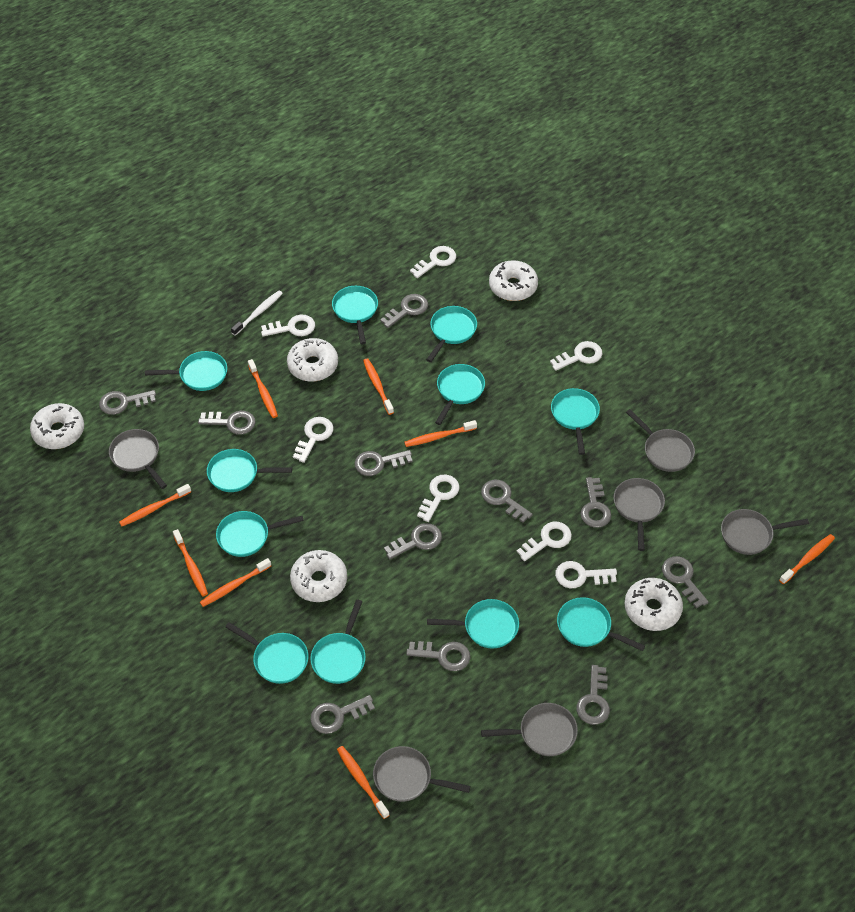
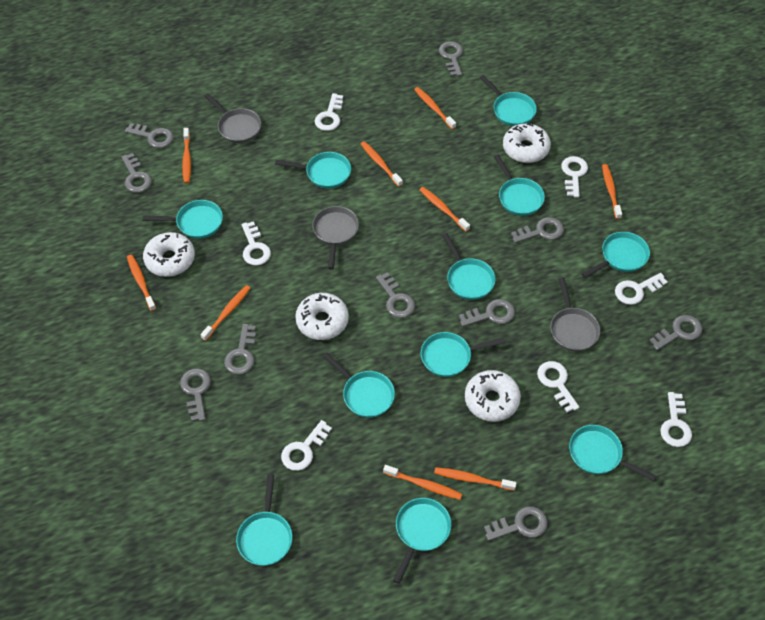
grey key: [99,390,156,415] [198,411,256,435] [310,695,375,734] [355,450,412,476] [380,294,428,328] [384,523,442,559] [406,641,470,671] [481,480,533,523] [576,665,610,725] [581,477,611,528] [662,556,709,608] = 11 -> [122,153,152,193] [125,123,174,148] [180,368,211,422] [224,324,256,375] [376,272,415,318] [439,41,463,76] [459,299,515,327] [484,507,548,541] [511,217,564,243] [649,315,702,350] = 10
grey pan: [109,429,167,489] [373,746,470,802] [481,703,578,756] [614,478,665,551] [626,409,695,472] [721,509,809,555] = 6 -> [204,93,261,143] [312,206,359,269] [550,277,600,352] = 3
orange toothbrush: [119,484,191,526] [173,529,208,597] [200,558,271,607] [248,359,278,418] [337,746,389,819] [363,358,394,415] [404,420,477,447] [779,534,835,584] = 8 -> [127,255,156,311] [182,128,191,183] [200,285,250,341] [361,141,403,187] [383,465,462,500] [414,87,456,130] [419,187,470,232] [434,467,517,491] [602,164,622,219] = 9
white donut: [30,403,84,449] [287,338,338,382] [290,550,347,602] [489,260,538,301] [624,578,683,631] = 5 -> [143,232,195,277] [295,293,349,340] [465,370,521,422] [503,123,551,163] = 4
white toothbrush: [231,291,283,336] = 1 -> none = 0

